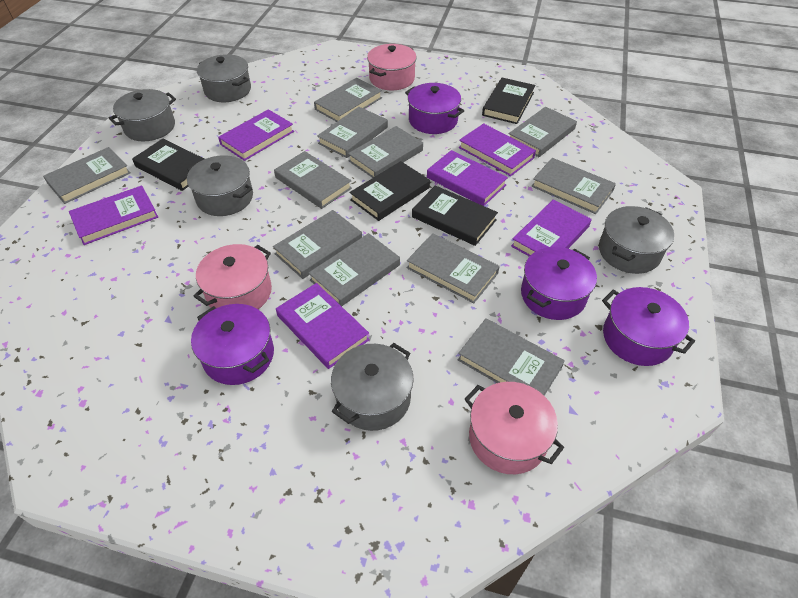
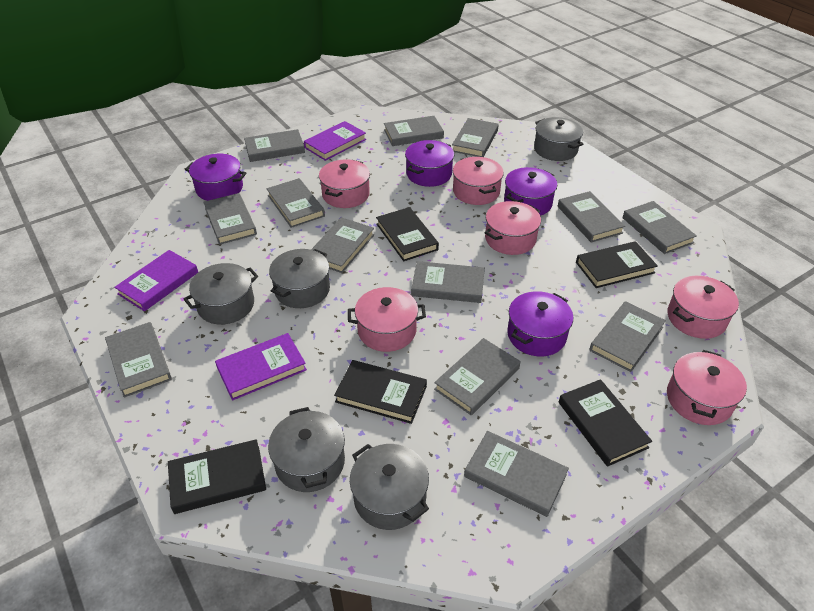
black book: [132,139,204,191] [350,161,430,221] [412,185,498,246] [482,78,536,124] = 4 -> [168,439,266,514] [334,360,427,424] [376,207,439,261] [559,379,652,467] [576,241,658,288] = 5
grey book: [43,147,131,204] [273,210,362,279] [274,151,352,209] [309,233,400,306] [314,78,382,122] [317,107,388,158] [348,126,423,178] [407,233,500,303] [458,318,565,396] [509,107,577,157] [532,158,616,214] = 11 -> [105,322,172,398] [203,193,257,245] [244,129,305,162] [267,178,325,228] [311,217,374,273] [384,116,444,146] [411,261,485,303] [434,338,520,415] [452,118,499,157] [464,431,569,517] [558,191,625,242] [589,301,666,372] [622,201,697,254] = 13
pink pot: [194,244,272,309] [367,44,417,90] [465,382,564,474] = 3 -> [319,159,370,208] [348,287,426,352] [453,157,504,205] [484,201,541,255] [667,350,747,425] [668,276,739,339] = 6
purple book: [69,185,158,245] [218,109,294,161] [276,283,370,369] [427,150,508,206] [459,123,536,176] [511,200,591,257] = 6 -> [114,250,198,311] [215,333,307,401] [304,121,366,161] = 3

